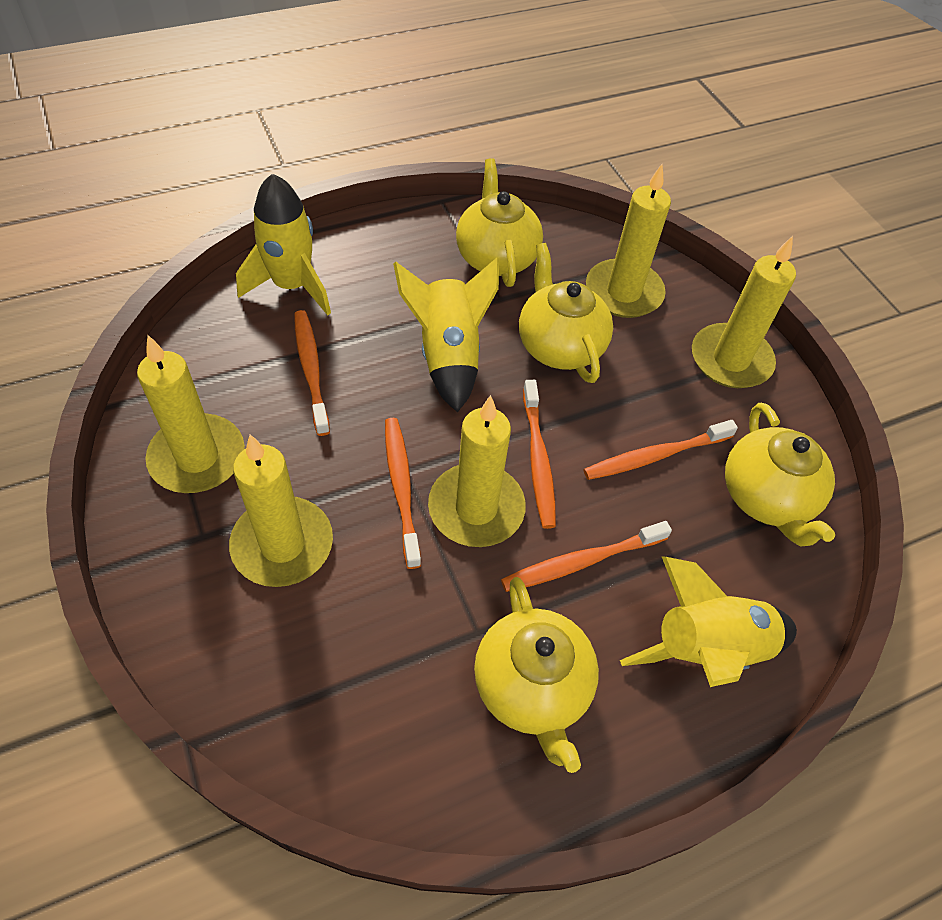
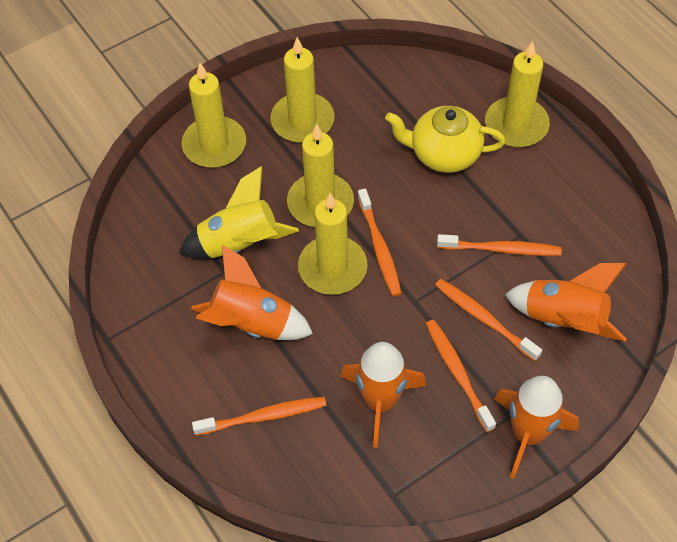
orange rocket: none = 0 -> [191,245,313,340] [340,342,426,448] [494,376,579,479] [505,263,627,342] = 4
yellow rocket: [236,173,331,315] [393,257,499,412] [620,556,797,687] = 3 -> [179,166,299,259] = 1
yellow teapot: [456,158,543,287] [474,577,599,773] [519,243,613,383] [725,403,835,546] = 4 -> [385,106,505,173] = 1

